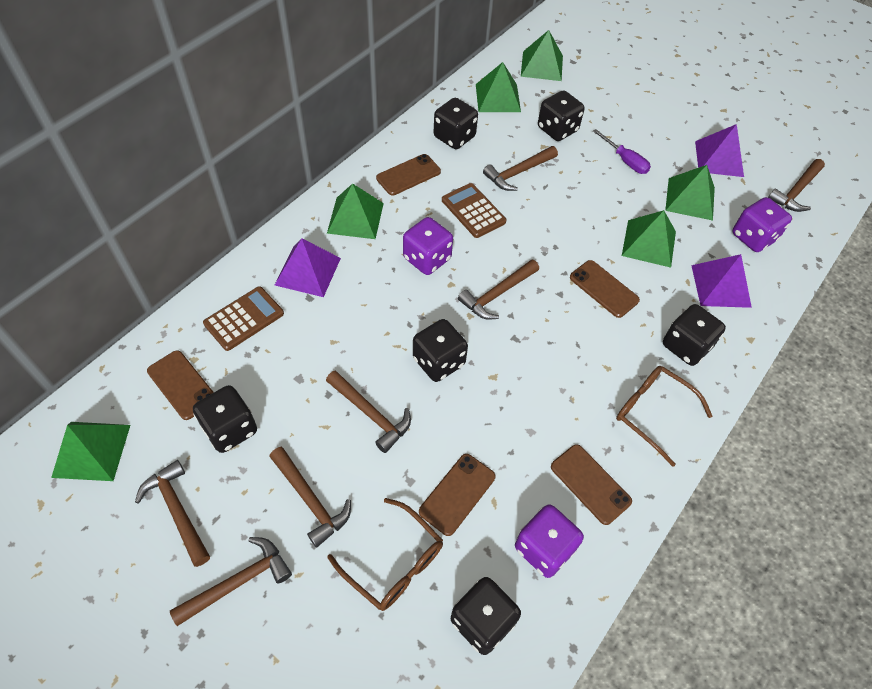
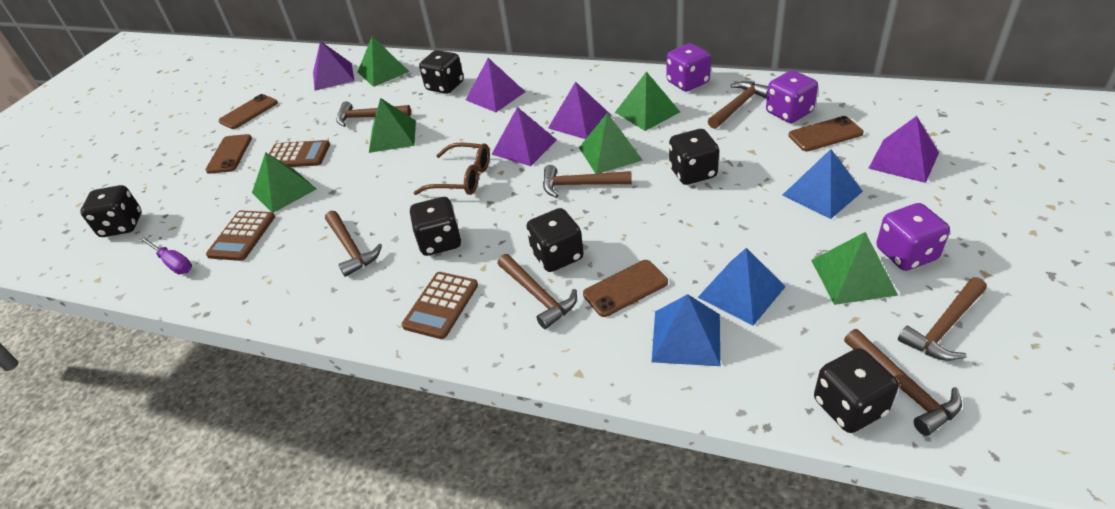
blue pyramid: none = 0 -> [652,294,720,366] [697,248,786,326] [783,149,863,219] = 3
brown calculator: [203,286,284,351] [442,183,506,238] = 2 -> [206,211,275,261] [269,140,330,167] [402,272,478,339] = 3
brown glasses: [327,498,443,611] [616,366,712,467] = 2 -> [413,142,490,195] = 1
brown phone: [147,350,214,420] [376,154,441,196] [419,454,496,536] [551,444,632,525] [570,260,640,318] = 5 -> [205,134,252,174] [219,94,278,129] [583,260,668,317] [789,116,863,151] = 4
purple pyramid: [275,238,341,297] [691,254,752,308] [695,124,744,177] = 3 -> [313,41,355,91] [466,58,525,112] [491,107,557,166] [548,82,611,139] [868,116,939,183] = 5

